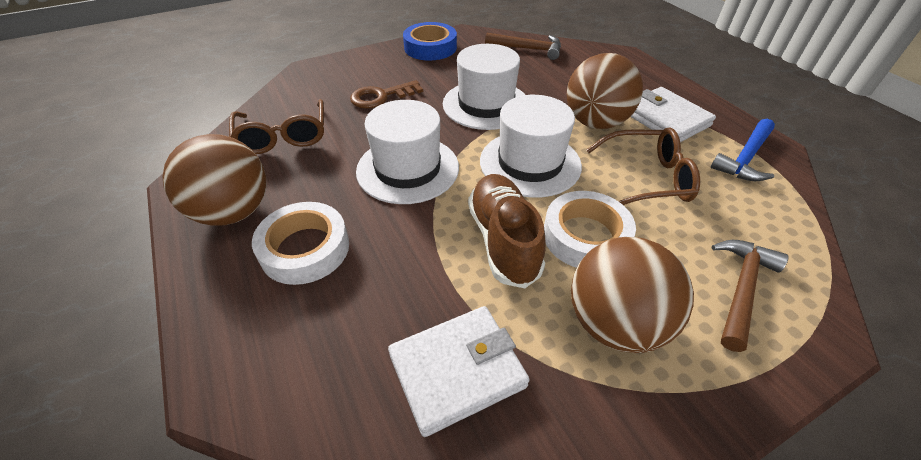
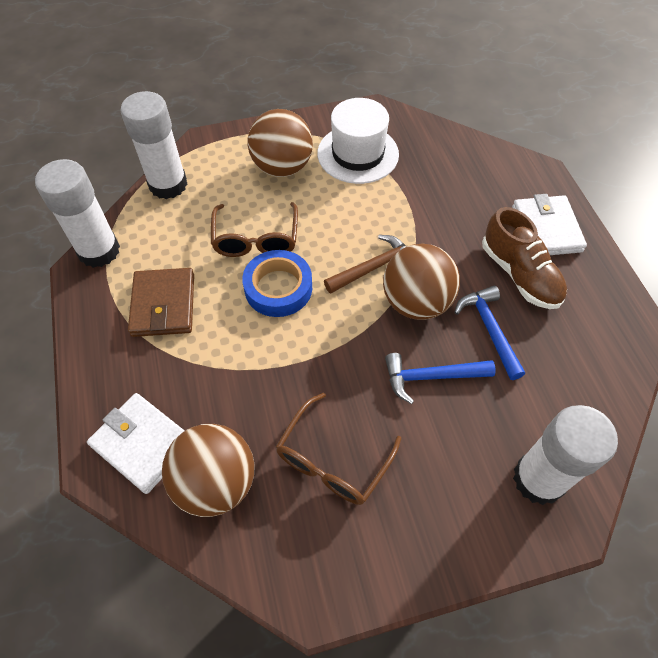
blue hammer: [711,119,775,181] = 1 -> [385,353,496,404] [454,286,525,380] = 2
brown hammer: [485,33,561,60] [712,240,789,352] = 2 -> [324,235,406,294] = 1
brown key: [350,80,423,109] = 1 -> none = 0
brown wallet: none = 0 -> [128,268,194,337] = 1
white glue stick: none = 0 -> [35,159,120,268] [120,91,188,199] [513,405,618,505] = 3
white hat: [356,100,459,204] [443,44,525,130] [480,95,582,198] = 3 -> [317,98,399,184] = 1
white tape: [252,202,349,285] [544,191,636,268] = 2 -> none = 0

